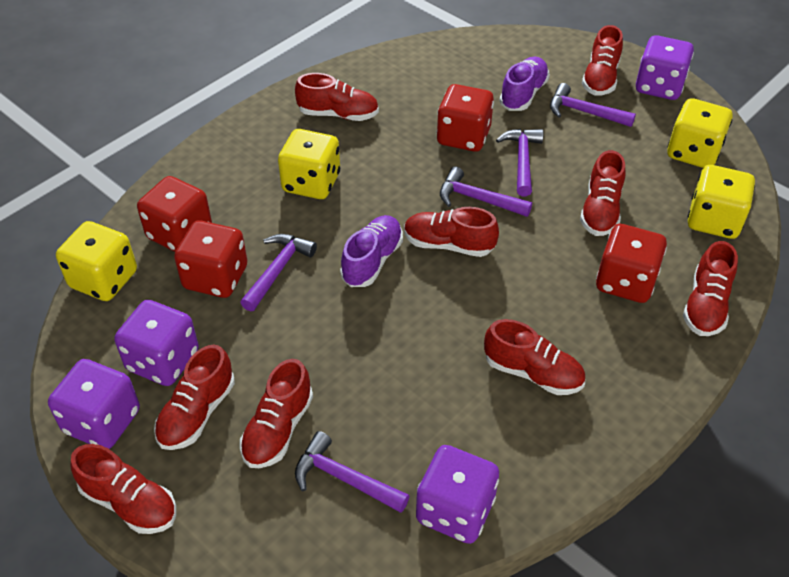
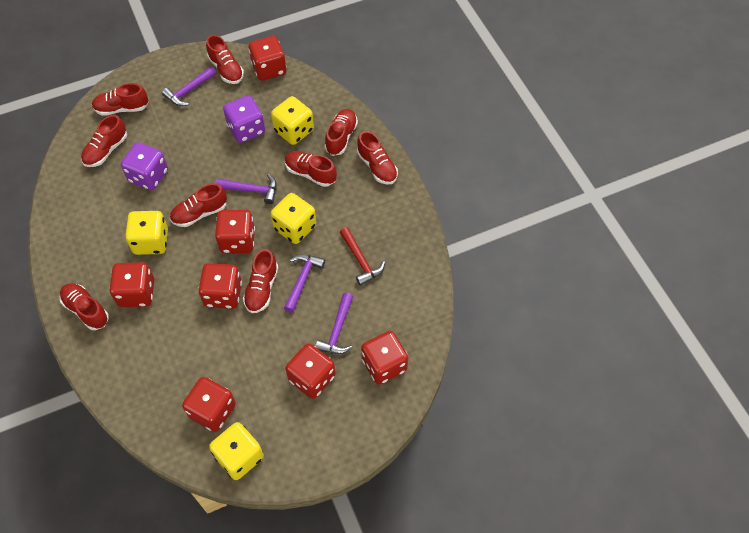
purple dice: [48,359,140,449] [114,300,199,386] [416,445,499,544] [636,35,694,100] = 4 -> [121,142,168,190] [223,95,265,143] = 2
purple hammer: [240,234,317,311] [295,431,410,513] [440,167,532,217] [496,129,544,197] [550,83,636,127] = 5 -> [162,66,216,106] [216,174,277,204] [284,254,325,312] [315,293,353,354] = 4
purple shoe: [340,215,403,287] [499,57,550,111] = 2 -> none = 0
red dice: [137,176,212,252] [174,220,247,298] [437,84,494,152] [596,224,667,303] = 4 -> [109,262,154,307] [182,377,236,432] [198,263,242,309] [215,210,255,253] [249,36,286,81] [285,343,335,399] [361,331,408,384] = 7
red hammer: none = 0 -> [340,227,385,286] = 1

